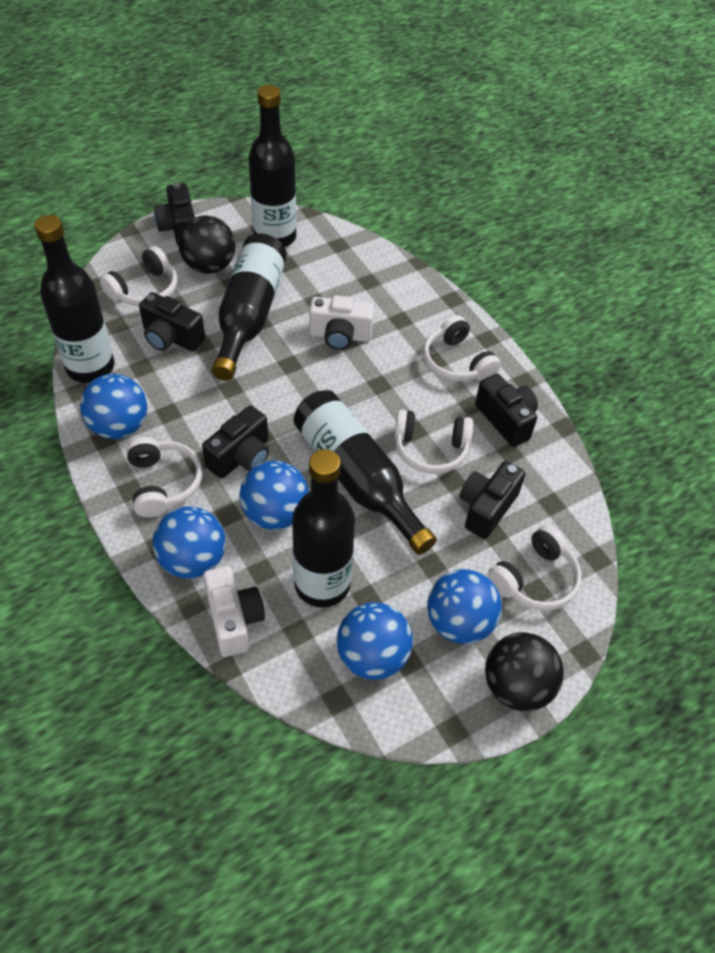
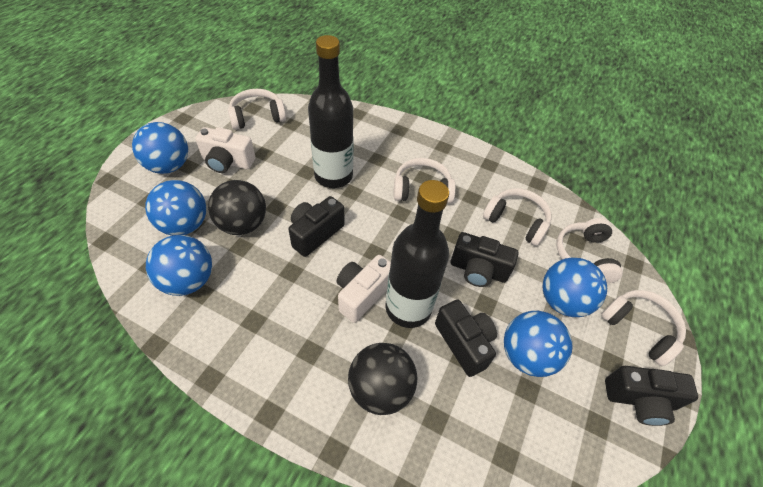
black bottle: [34,215,114,383] [212,233,287,381] [249,85,296,247] [292,449,355,608] [294,390,437,555] = 5 -> [308,35,353,188] [386,180,449,328] = 2
black camera: [139,292,205,351] [154,183,195,245] [202,406,269,479] [459,461,525,539] [475,374,538,447] = 5 -> [288,196,345,257] [435,300,497,377] [451,232,518,287] [605,366,698,426] = 4

